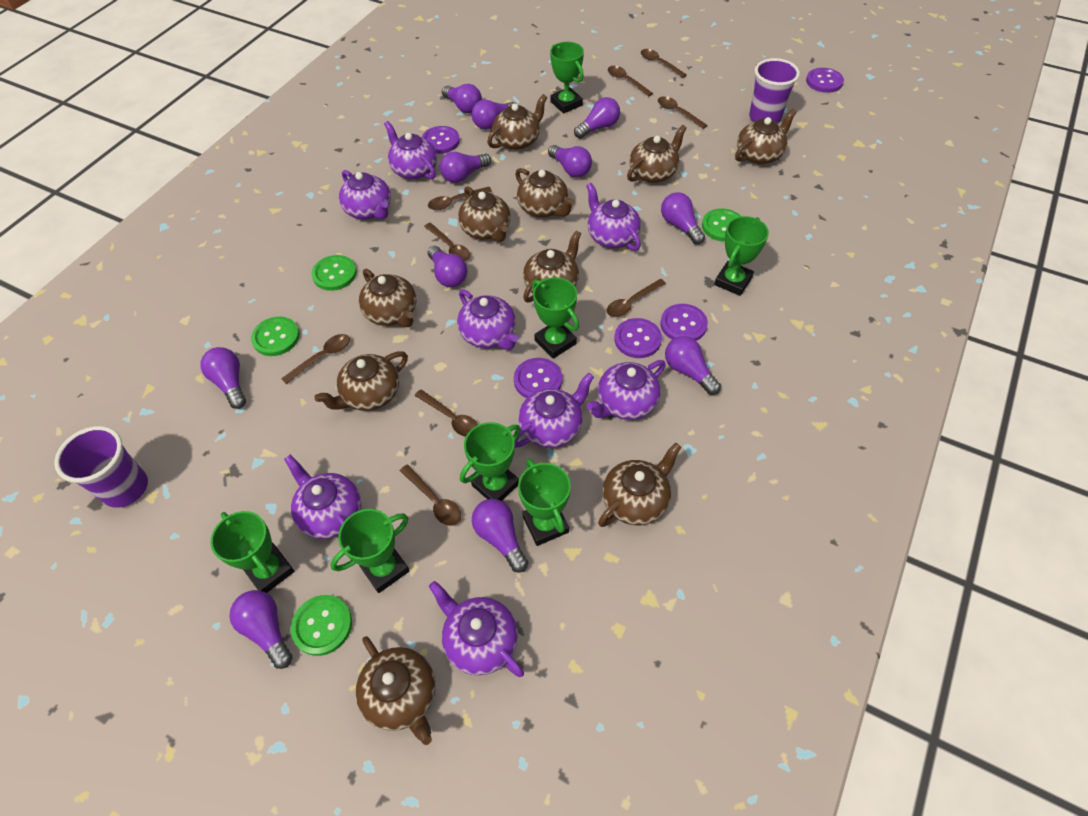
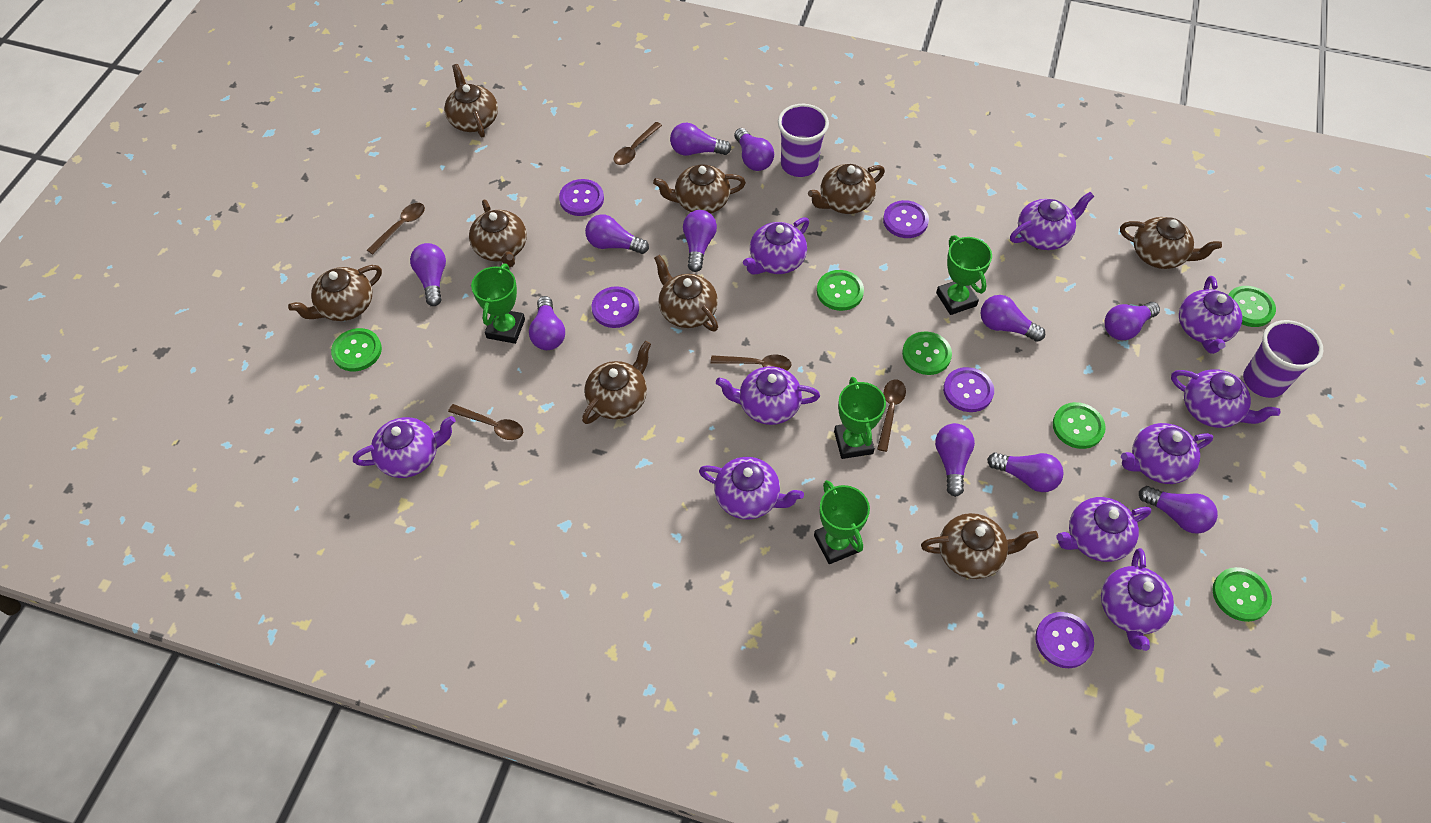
brown spoon: [281,334,350,384] [400,464,461,526] [415,389,478,437] [424,223,470,261] [428,187,492,210] [607,279,666,317] [608,66,653,97] [641,49,687,78] [658,96,708,129] = 9 -> [367,203,425,254] [448,404,523,440] [614,122,662,165] [711,355,791,370] [877,379,906,452] = 5
brown teapot: [314,351,408,411] [356,636,435,745] [359,269,416,327] [458,186,511,242] [487,94,547,150] [515,168,575,217] [523,230,581,302] [598,443,681,527] [627,125,687,183] [735,109,797,164] = 10 -> [288,265,382,321] [444,64,498,137] [469,199,527,268] [582,341,651,424] [653,164,746,214] [654,255,718,331] [808,164,885,214] [921,513,1038,579] [1120,217,1222,269] = 9
green button: [251,317,300,356] [291,595,352,656] [312,255,357,291] [702,208,741,242] = 4 -> [331,328,382,371] [817,270,864,311] [902,331,952,375] [1053,402,1106,449] [1212,567,1272,622] [1228,286,1276,327] = 6
green trophy: [210,511,295,593] [330,509,409,593] [460,422,521,501] [518,459,571,546] [532,277,579,359] [550,42,584,114] [714,216,769,296] = 7 -> [471,264,525,344] [814,480,870,564] [834,377,886,459] [936,235,992,315] = 4
purple teapot: [284,454,361,539] [339,170,391,219] [384,121,437,180] [429,581,524,677] [457,289,518,350] [515,373,594,448] [586,183,641,251] [587,360,666,420] = 8 -> [353,416,456,478] [699,457,804,519] [716,366,820,425] [743,217,809,274] [1010,192,1094,250] [1056,497,1151,562] [1101,548,1174,651] [1121,423,1213,484] [1171,369,1280,428] [1179,276,1242,354] = 10

